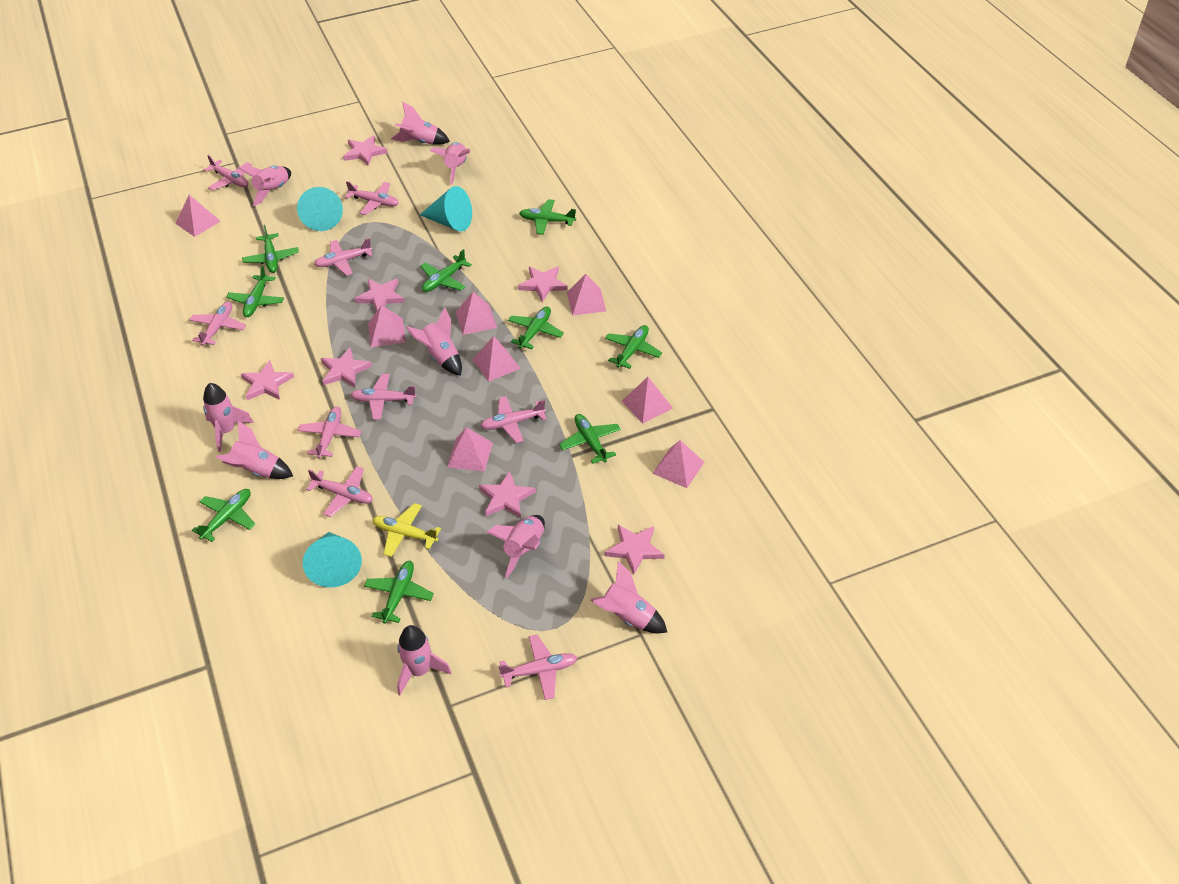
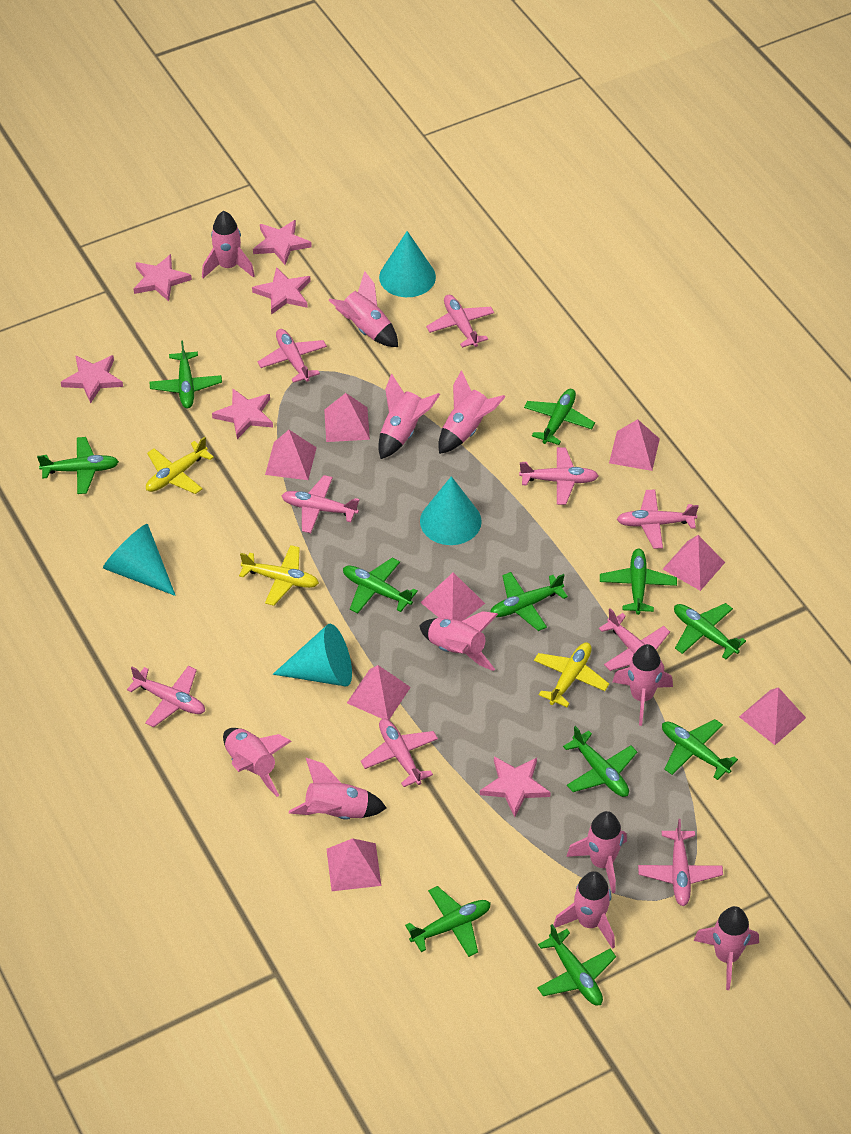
green plane: [192,489,255,542] [226,266,284,317] [242,225,299,273] [364,561,434,623] [420,249,472,292] [508,306,564,349] [519,199,576,235] [559,414,621,464] [605,325,662,369] = 9 -> [37,437,119,494] [149,341,222,408] [343,558,418,613] [405,886,491,957] [490,572,568,631] [524,389,595,445] [537,924,616,1006] [563,726,637,797] [600,549,677,615] [662,719,738,780] [674,603,746,659] = 11
pink rocket: [203,383,254,452] [216,421,293,479] [238,165,291,206] [391,102,450,145] [397,625,451,695] [406,307,462,376] [430,142,471,185] [487,515,545,578] [591,561,667,633] = 9 -> [202,211,255,278] [223,728,291,797] [289,758,387,820] [328,271,398,347] [378,374,440,459] [419,611,498,671] [438,370,506,454] [553,871,615,949] [566,811,627,893] [612,644,673,726] [693,906,759,990] = 11
pink star: [241,360,294,400] [321,347,372,387] [343,135,388,166] [354,279,405,312] [479,471,536,518] [518,266,568,302] [605,525,665,575] = 7 -> [61,355,123,403] [134,254,192,301] [212,389,273,439] [252,267,311,315] [253,220,312,265] [480,756,551,817] = 6
turquoise cone: [297,187,343,231] [303,532,362,588] [420,186,472,231] = 3 -> [103,524,176,596] [273,624,352,686] [379,231,436,297] [420,476,482,545] = 4
yellow plane: [372,503,441,557] = 1 -> [146,437,214,494] [239,545,319,606] [534,643,609,707] = 3

